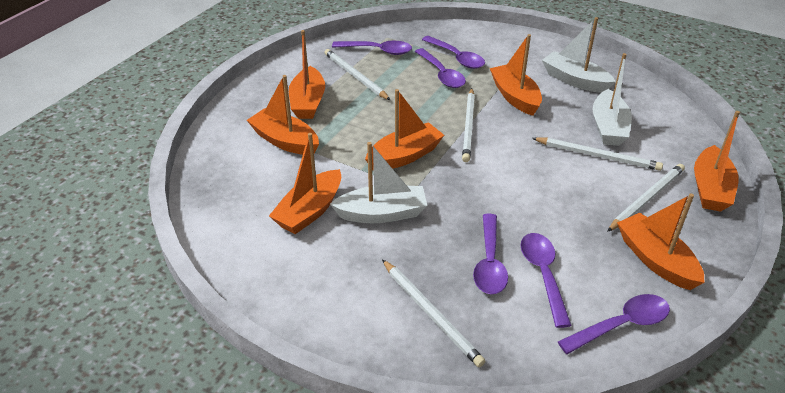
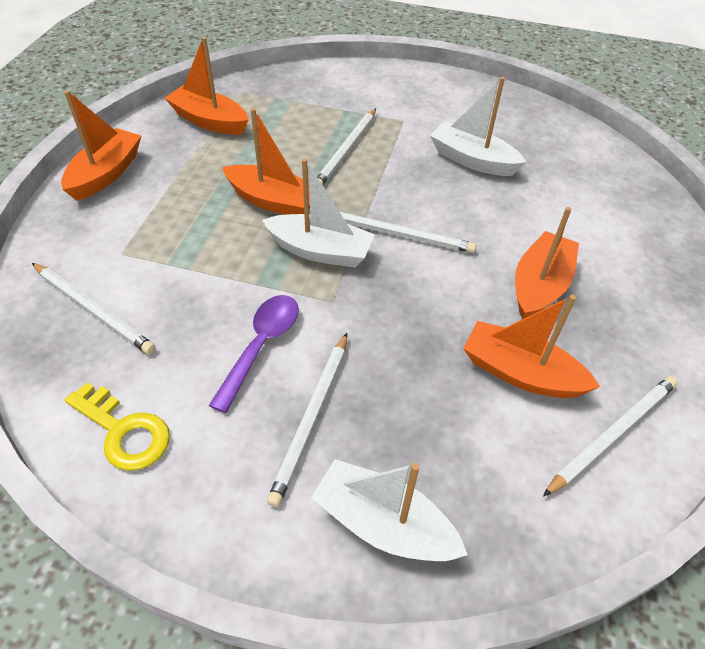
orange boat: [247,75,319,155] [269,133,341,234] [289,30,325,119] [365,89,444,170] [490,34,542,116] [617,194,705,290] [694,111,740,212] = 7 -> [61,90,141,201] [165,37,248,135] [222,108,310,215] [463,295,600,398] [515,207,579,319] = 5
purple spoon: [332,41,412,55] [415,48,466,88] [422,36,485,69] [473,213,508,294] [520,233,572,328] [558,294,670,354] = 6 -> [209,295,299,413] = 1
yellow key: none = 0 -> [65,382,170,471] = 1

